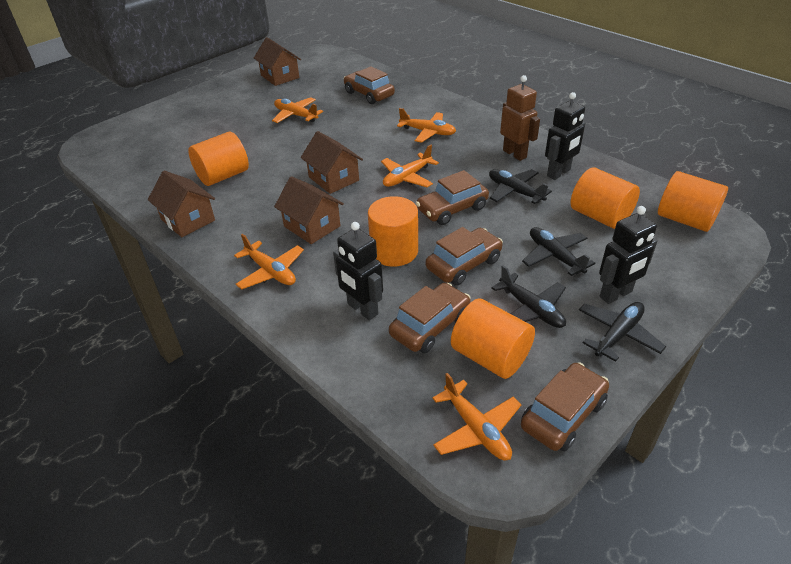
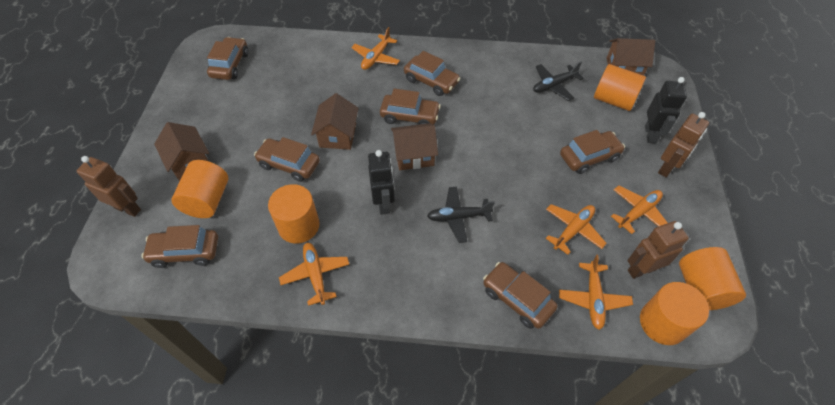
black plane: [489,169,552,204] [491,265,566,328] [522,227,595,276] [579,302,666,362] = 4 -> [427,187,495,243] [533,62,584,101] = 2
black robot: [333,222,383,320] [545,92,585,180] [599,206,657,304] = 3 -> [368,150,395,215] [645,77,687,144] = 2
brown car: [344,66,395,104] [389,283,471,353] [416,170,489,225] [426,227,503,286] [521,362,609,451] = 5 -> [142,225,218,268] [207,37,249,80] [254,137,320,182] [380,89,441,125] [404,51,461,96] [483,262,558,329] [560,130,625,174] = 7
brown robot: [500,75,540,161] = 1 -> [76,156,141,217] [627,221,689,279] [658,112,709,177] = 3

